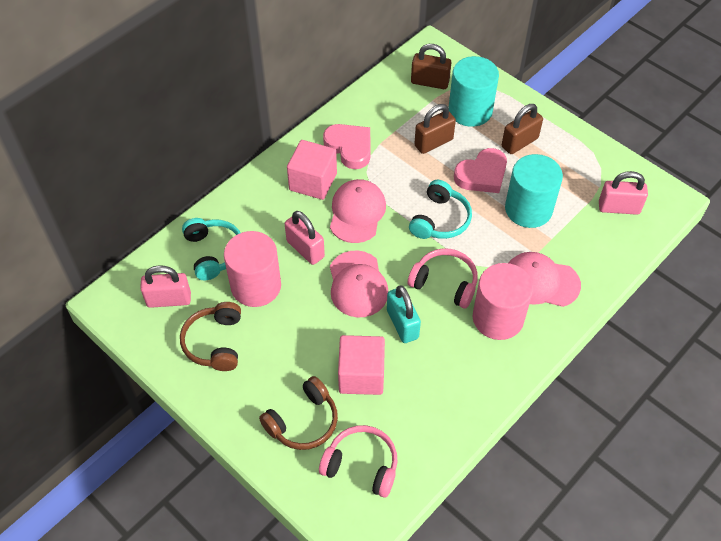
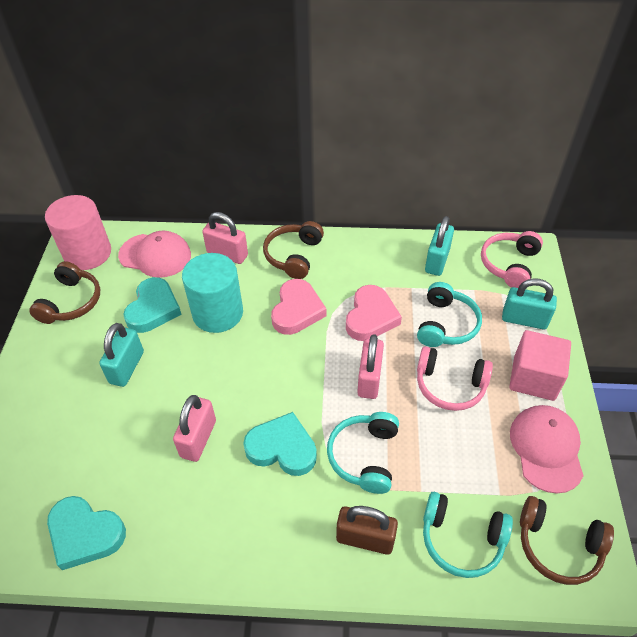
brown headphones: [180,302,241,371] [259,376,338,450] = 2 -> [29,261,100,324] [263,221,324,279] [520,496,614,585] = 3
brown padlock: [411,44,451,89] [414,104,456,154] [502,104,543,154] = 3 -> [336,506,398,555] = 1
pink cap: [330,179,386,243] [330,250,388,317] [509,252,581,307] = 3 -> [118,231,191,278] [510,405,584,494] = 2
pink cube: [287,140,337,200] [338,335,385,395] = 2 -> [509,330,571,401] = 1
pink cylinder: [224,231,281,307] [473,263,533,340] = 2 -> [45,195,111,270] = 1
turquoise cylinder: [449,56,499,127] [505,154,563,228] = 2 -> [182,253,243,333] = 1
turquoise headphones: [182,218,241,280] [409,180,472,239] = 2 -> [327,412,399,494] [417,282,482,347] [423,492,513,578] = 3
turquoise heart: none = 0 -> [47,496,126,570] [123,277,182,333] [243,412,317,476] = 3
turquoise padlock: [387,285,421,343] = 1 -> [99,323,144,387] [425,216,454,276] [502,278,557,329] = 3

